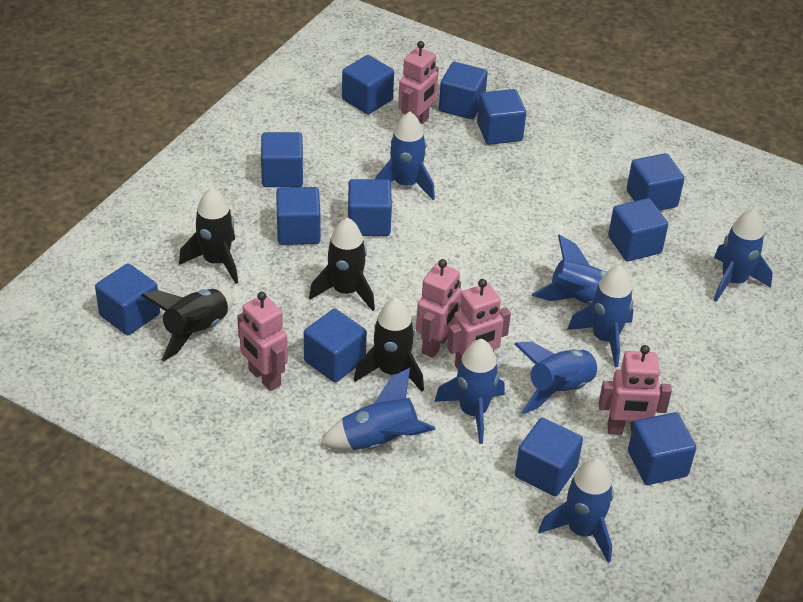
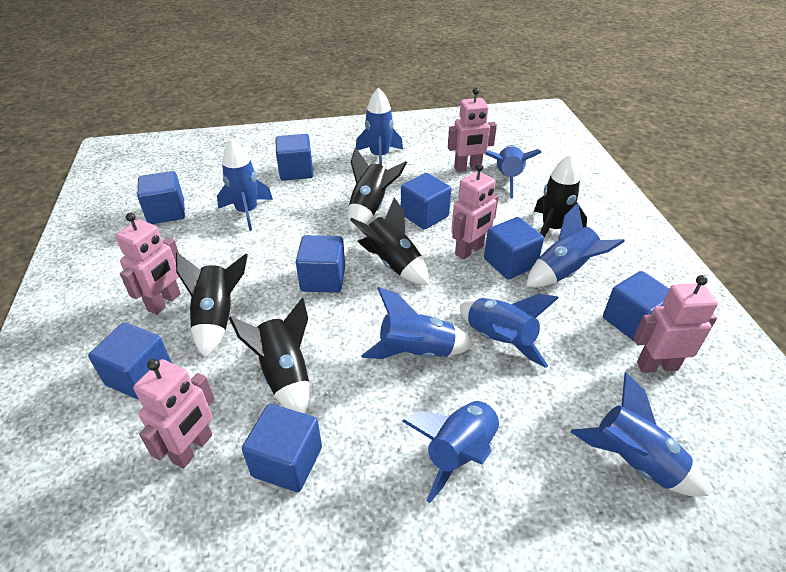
black rocket: [141,289,233,361] [179,187,238,284] [309,217,375,311] [354,297,424,392] = 4 -> [176,252,248,358] [229,298,309,414] [348,147,407,231] [350,197,429,285] [534,155,587,237] = 5
blue cube: [95,263,160,335] [261,132,303,187] [276,187,320,245] [304,309,367,383] [342,55,394,114] [348,179,392,236] [439,62,488,119] [477,89,526,145] [515,417,583,496] [608,198,668,261] [627,153,685,211] [628,412,696,485] = 12 -> [88,322,172,400] [137,171,185,224] [242,404,322,492] [275,134,314,181] [296,235,345,293] [401,173,451,229] [484,217,544,280] [603,271,669,342] = 8

